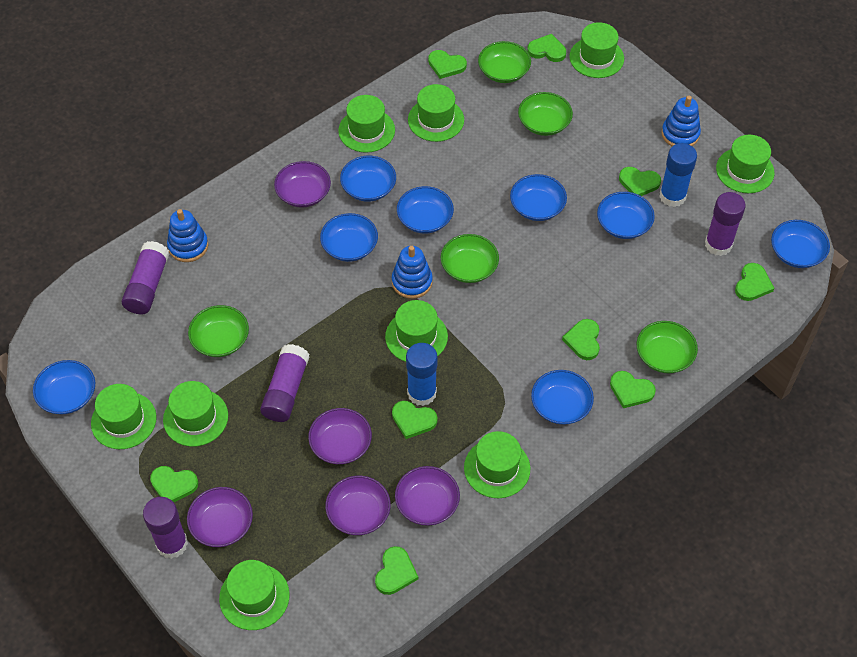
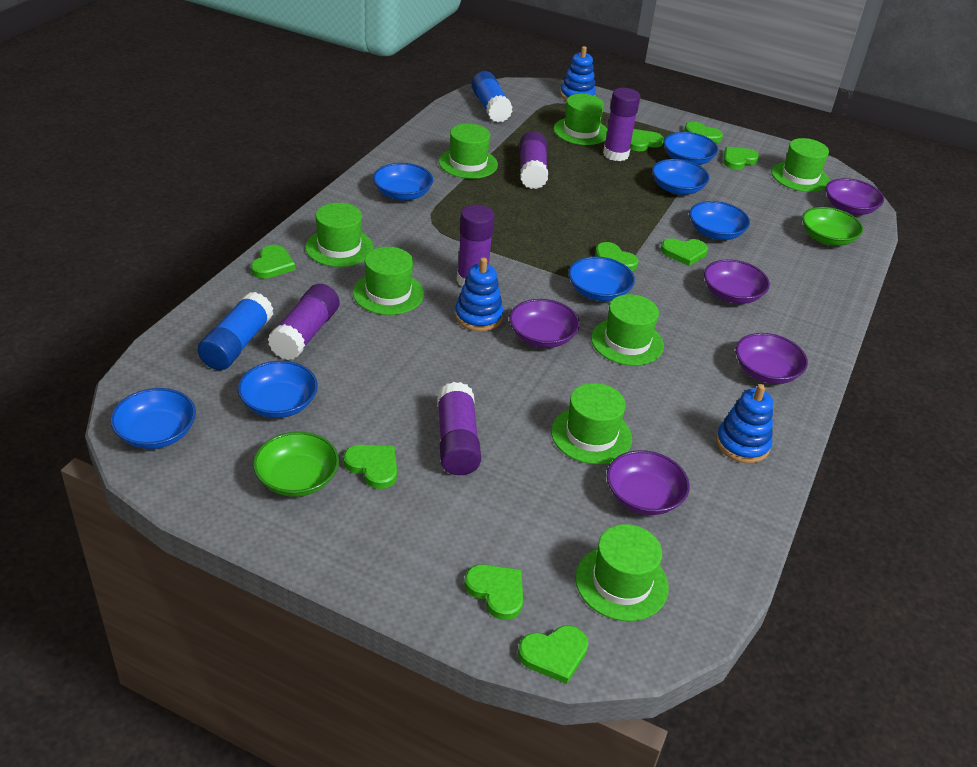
blue bowl: [33,360,95,414] [320,213,378,262] [340,156,396,202] [397,186,454,234] [510,174,567,221] [531,370,594,425] [597,192,655,239] [771,220,830,268] = 8 -> [110,388,196,449] [238,361,318,418] [373,163,433,200] [568,257,635,301] [652,159,709,195] [663,132,718,165] [689,201,750,240] = 7
green bowl: [188,305,249,357] [441,234,499,283] [478,41,531,83] [518,92,573,136] [637,321,698,373] = 5 -> [253,432,339,497] [802,207,863,246] = 2
green hat: [91,384,157,449] [163,381,228,447] [219,560,290,630] [338,95,395,153] [385,300,448,362] [408,84,464,142] [464,431,530,498] [569,22,624,78] [716,135,775,193] = 9 -> [305,203,374,267] [353,247,424,315] [439,123,498,179] [551,383,632,464] [554,94,608,145] [575,524,669,621] [591,294,664,366] [771,138,830,192] = 8
purple glue stick: [122,241,170,314] [143,497,188,559] [260,344,309,422] [705,192,746,256] = 4 -> [268,284,339,360] [437,382,481,475] [457,205,495,287] [519,131,548,189] [603,88,640,161] = 5

